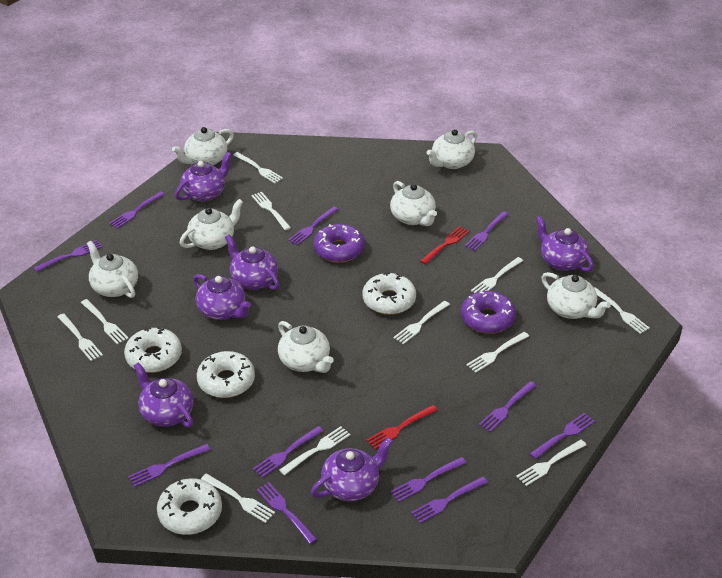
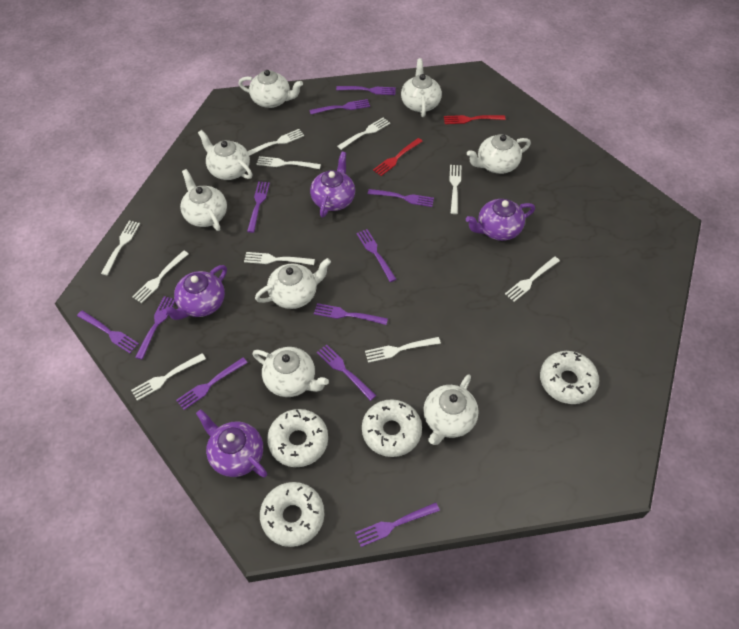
purple donut: [314,224,365,263] [461,290,516,334] = 2 -> none = 0
purple teapot: [134,362,194,428] [175,152,232,202] [194,274,251,320] [225,234,280,290] [311,437,393,501] [536,216,594,272] = 6 -> [163,265,227,320] [196,409,267,477] [310,152,355,218] [466,199,535,241] = 4
white fork: [58,313,103,361] [81,299,129,344] [201,474,275,523] [233,152,283,183] [251,192,291,230] [279,426,351,475] [393,301,450,344] [466,332,529,373] [471,257,523,293] [516,440,586,486] [594,287,650,334] = 11 -> [101,221,140,275] [131,353,206,401] [132,250,189,303] [244,252,315,265] [248,129,304,156] [256,156,321,169] [337,117,390,150] [365,337,441,363] [449,165,461,214] [505,256,560,302] = 10
white teapot: [87,241,138,298] [172,127,234,165] [180,199,243,250] [278,321,334,373] [390,181,437,226] [427,129,477,169] [541,272,611,319] = 7 -> [180,169,227,231] [198,130,253,180] [238,70,303,108] [252,347,329,397] [255,258,331,309] [401,58,442,117] [423,374,479,445] [467,134,531,174] = 8

